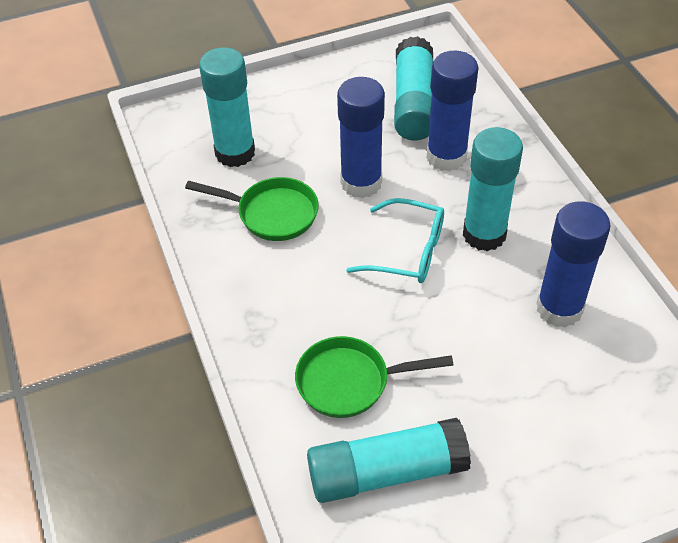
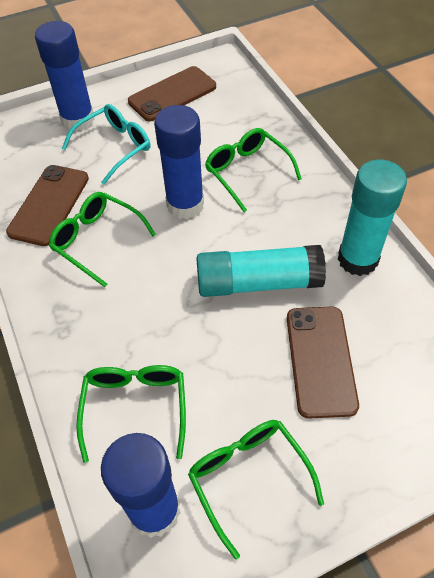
brown phone: none = 0 -> [6,165,89,246] [128,66,216,121] [287,306,359,419] = 3
green glasses: none = 0 -> [49,192,156,287] [76,365,186,463] [188,420,324,560] [205,128,302,212] = 4
green pan: [185,177,319,241] [295,336,453,418] = 2 -> none = 0
turquoise glue stick: [199,47,255,167] [307,418,471,503] [394,36,433,140] [463,127,523,251] = 4 -> [196,245,326,297] [338,160,407,276] = 2

